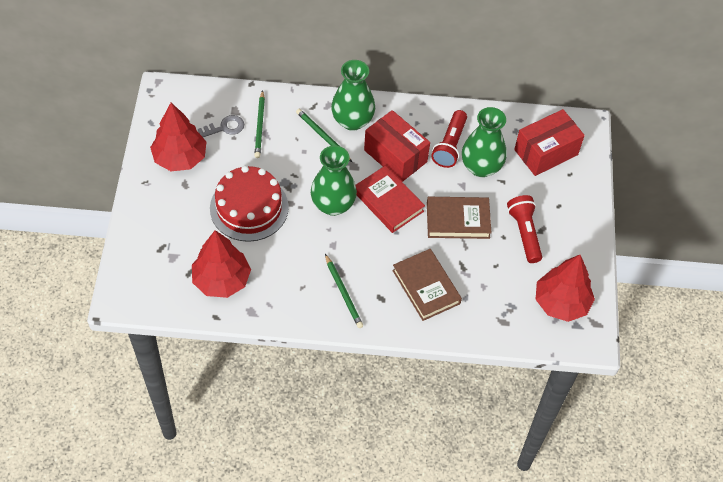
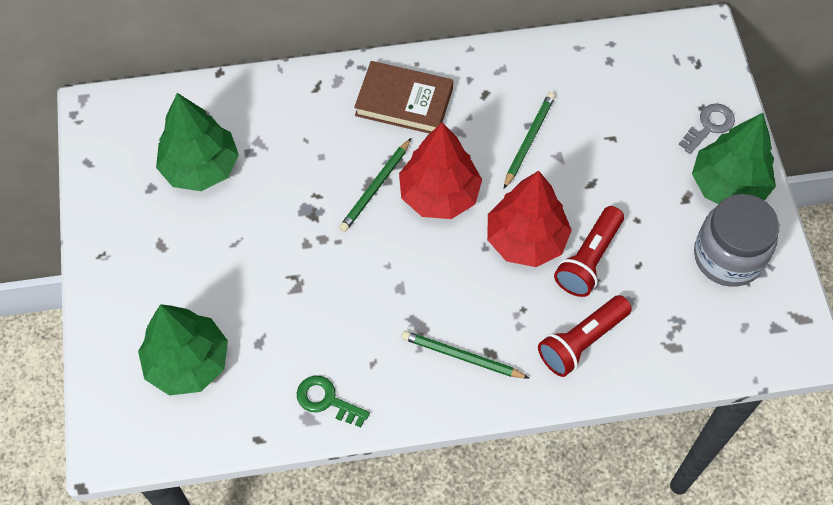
brown book: [392,249,462,321] [427,197,492,239] = 2 -> [354,61,453,134] = 1
green key: none = 0 -> [297,376,370,427] = 1
green tree: none = 0 -> [138,304,228,396] [156,93,239,191] [692,113,776,204] = 3
green vase: [311,146,357,216] [331,60,375,131] [462,107,507,177] = 3 -> none = 0
grey jar: none = 0 -> [694,194,779,287] = 1
red book: [356,165,425,233] = 1 -> none = 0
red box: [364,110,430,182] [514,109,585,176] = 2 -> none = 0
red cake: [210,166,289,242] = 1 -> none = 0
red tree: [150,103,206,171] [192,230,251,298] [535,255,595,322] = 3 -> [399,122,482,219] [487,171,572,267] = 2

